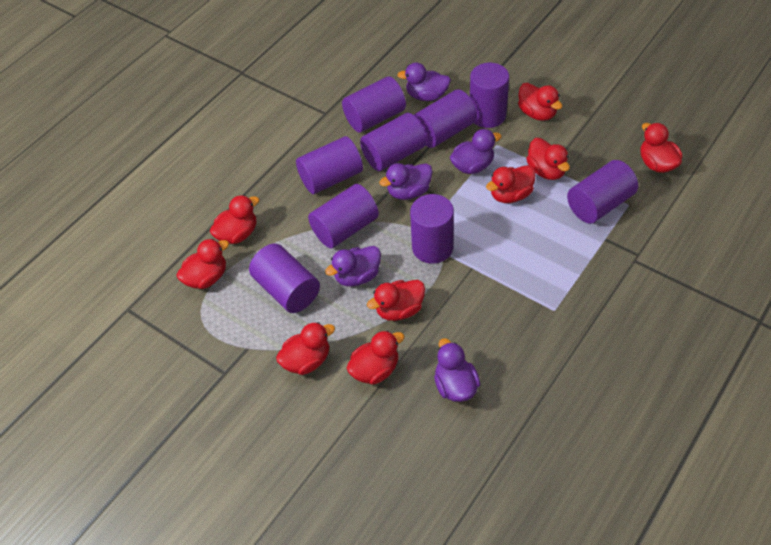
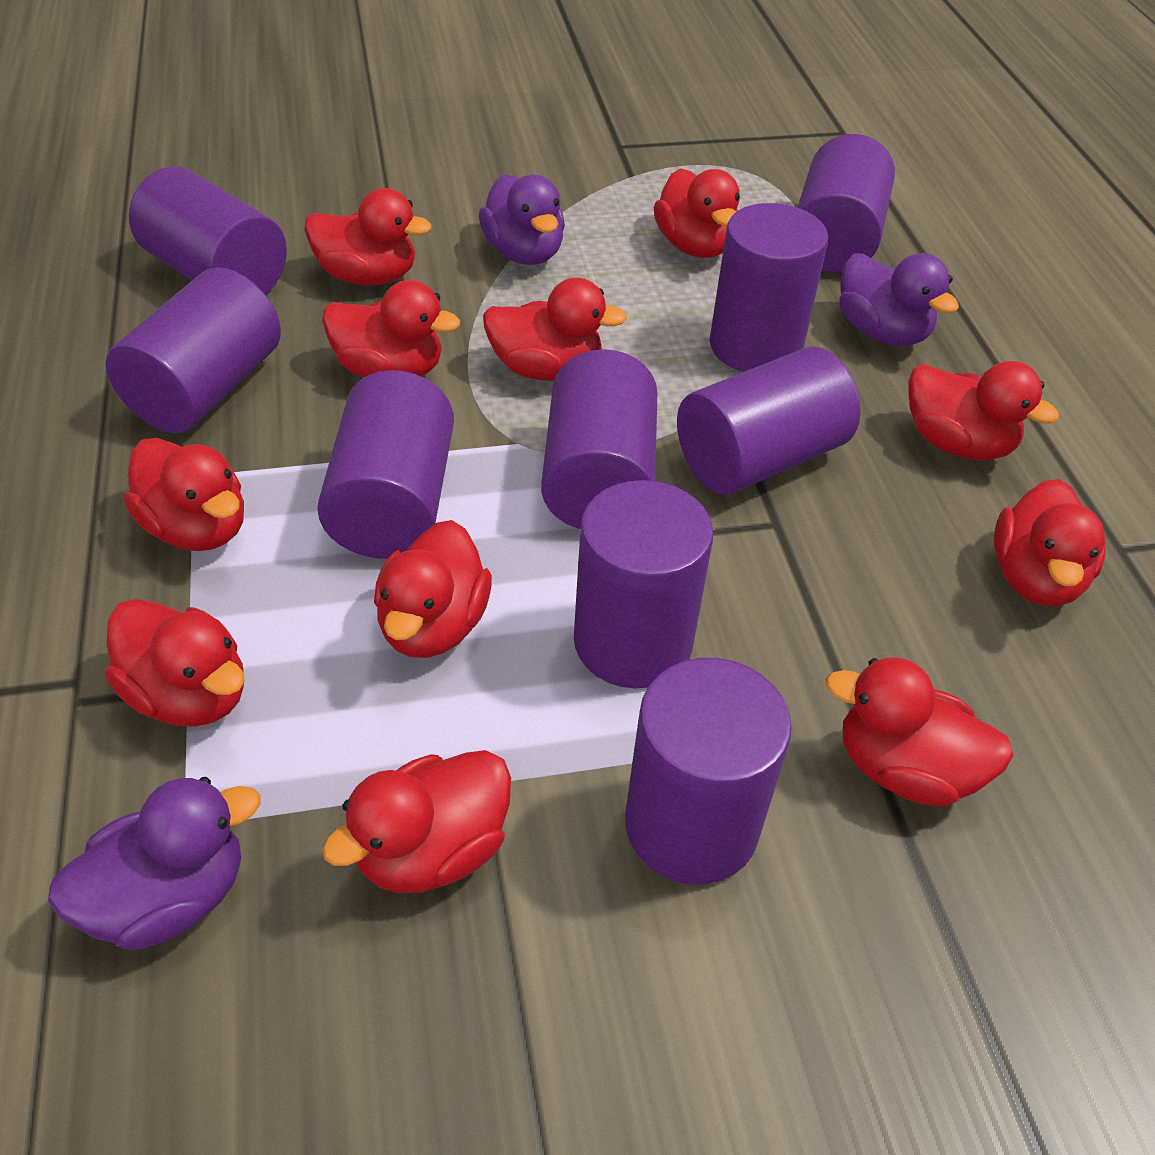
purple duck: [325,246,381,286] [379,163,433,200] [397,63,451,101] [434,338,480,402] [450,129,502,174] = 5 -> [48,777,260,951] [479,174,565,265] [839,253,959,346] = 3
red duck: [176,239,229,289] [210,195,259,244] [276,322,335,375] [347,330,404,385] [367,280,425,321] [486,165,536,203] [518,83,563,121] [526,138,570,180] [641,123,682,173] = 9 -> [105,599,245,727] [124,438,244,551] [304,188,432,285] [322,280,460,377] [322,750,511,893] [374,520,492,658] [483,278,627,381] [654,168,740,258] [825,657,1014,807] [909,361,1059,461] [994,479,1106,606] = 11

